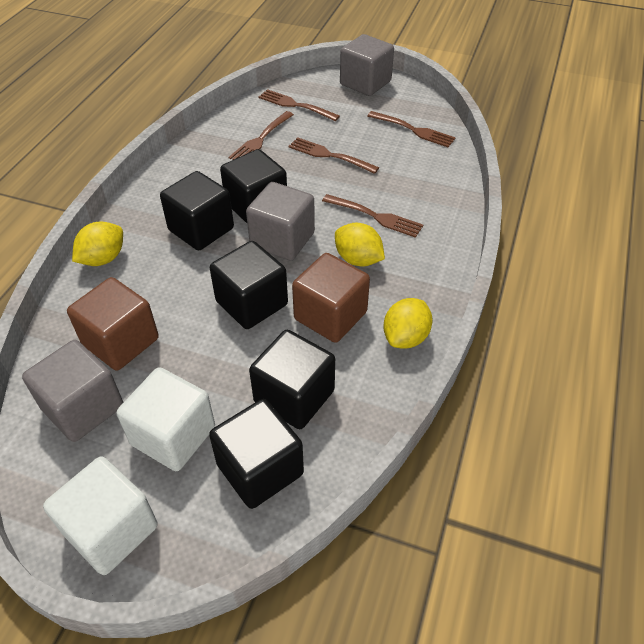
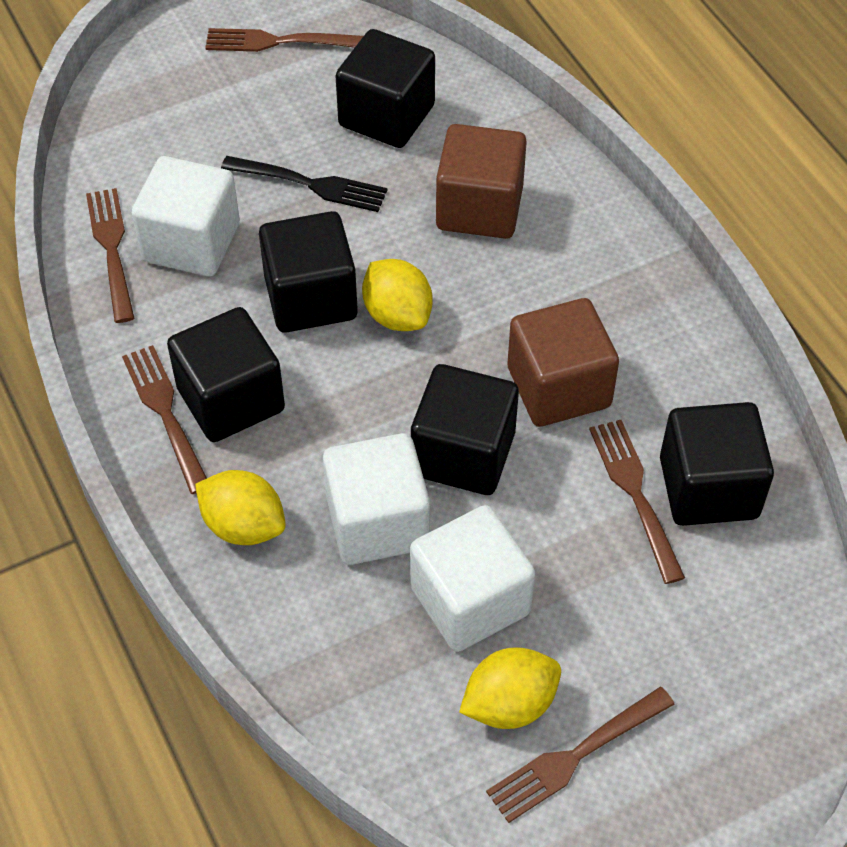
black fork: none = 0 -> [221,156,387,212] = 1
grey cube: [22,340,123,442] [246,182,315,261] [340,34,394,96] = 3 -> none = 0
white cube: [43,456,158,575] [117,367,215,471] = 2 -> [132,156,240,276] [323,433,430,565] [410,505,535,652] = 3

